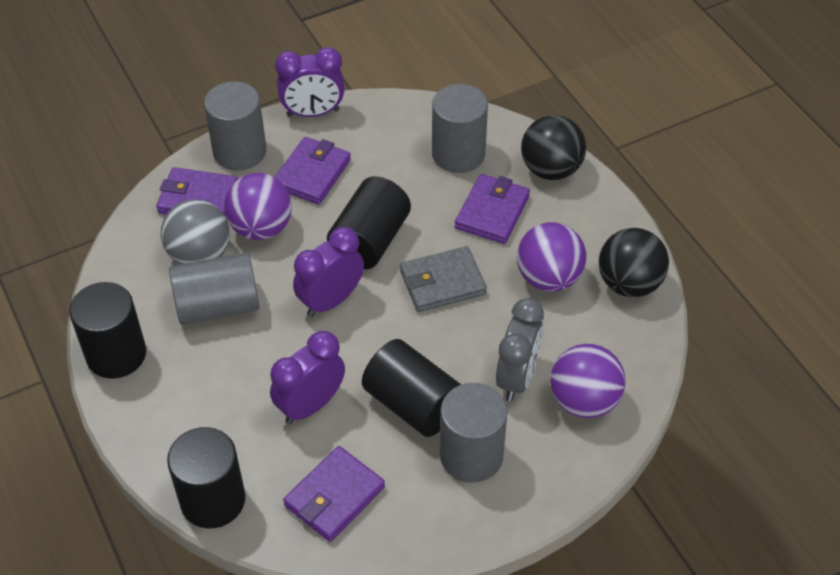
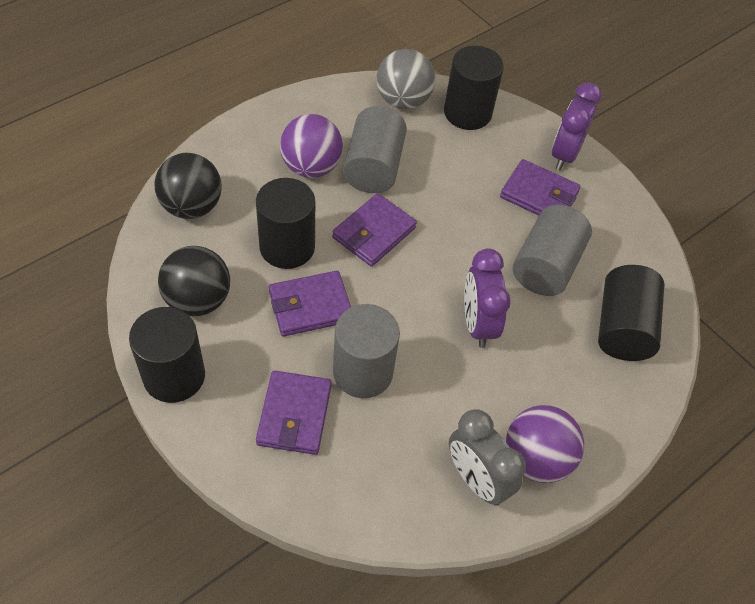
grey cylinder: [169,252,260,325] [204,81,266,171] [432,84,488,173] [440,383,508,483] = 4 -> [333,304,400,398] [343,106,407,193] [513,205,592,296] = 3
grey wallet: [400,246,487,312] = 1 -> none = 0
purple ball: [224,173,292,240] [517,222,586,292] [550,344,626,418] = 3 -> [280,114,343,178] [506,405,584,483] = 2
purple clock: [270,331,345,424] [275,47,345,117] [293,227,364,317] = 3 -> [464,248,511,348] [552,82,602,170] = 2

